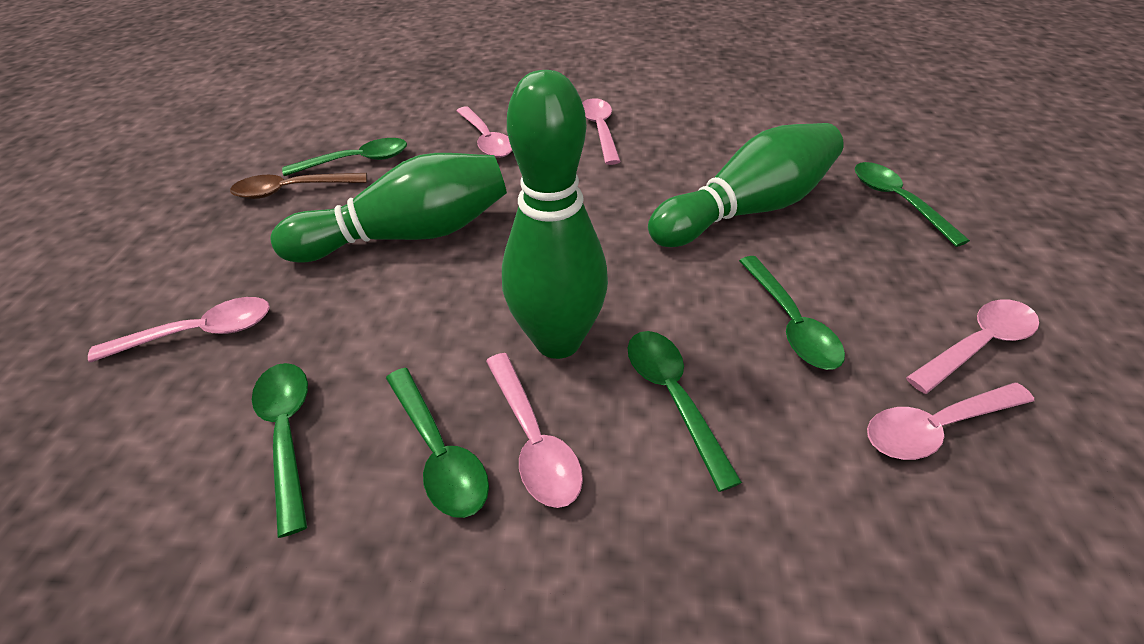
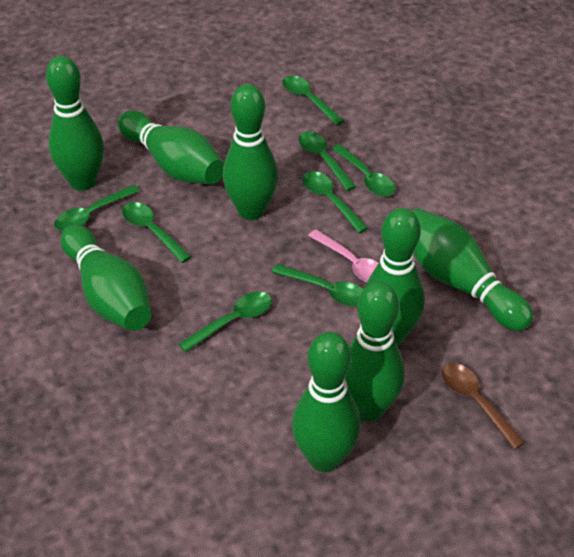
green bowling pin: [270,153,507,263] [502,70,608,359] [648,123,844,247] = 3 -> [46,56,104,191] [61,224,151,331] [118,110,224,184] [223,84,278,220] [292,332,361,472] [345,282,405,422] [364,208,425,346] [412,208,533,331] = 8
green spoon: [252,363,308,538] [282,138,407,176] [386,368,489,518] [628,331,742,492] [739,256,845,370] [855,162,970,247] = 6 -> [54,185,140,231] [122,202,191,263] [179,292,272,353] [272,264,364,306] [282,76,344,126] [298,131,356,191] [303,171,368,233] [332,144,395,197] = 8
pink spoon: [88,297,270,363] [457,107,512,158] [486,353,583,508] [582,98,621,165] [867,383,1034,460] [906,299,1039,394] = 6 -> [308,229,378,282] = 1

